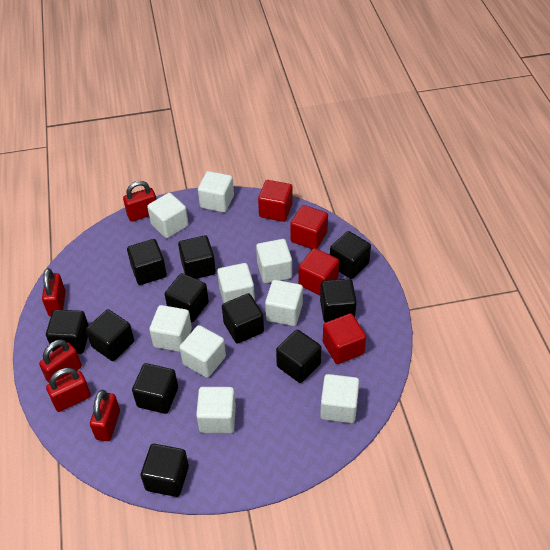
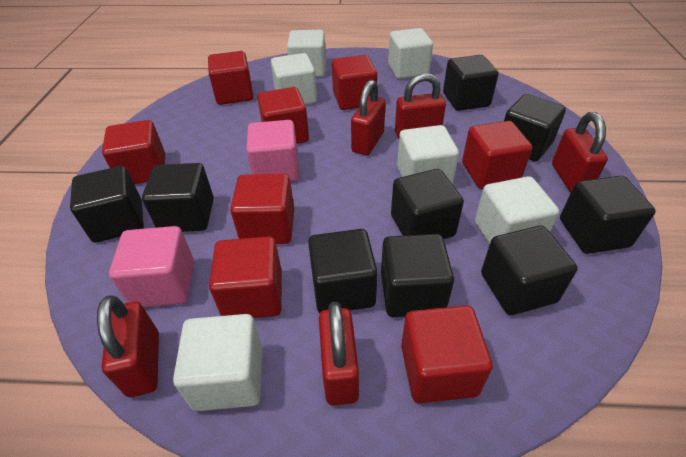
black cube: [46,310,89,354] [86,309,134,361] [127,239,167,285] [132,363,178,414] [141,444,189,497] [165,273,209,322] [178,235,216,279] [222,293,264,344] [276,329,322,383] [320,279,357,323] [330,231,371,279] = 11 -> [70,166,144,243] [142,163,214,232] [308,229,378,313] [381,234,454,317] [391,169,464,239] [443,55,499,111] [481,225,578,315] [504,94,566,161] [560,176,656,254] = 9
pink cube: none = 0 -> [109,226,194,307] [246,120,299,181] = 2
red cube: [258,180,293,222] [290,205,328,249] [298,248,339,295] [323,313,366,364] = 4 -> [102,120,165,184] [208,51,253,105] [209,236,282,318] [230,174,294,244] [257,87,309,144] [332,55,377,110] [401,305,493,403] [462,121,532,189] = 8
white cube: [147,193,189,238] [149,305,192,352] [179,325,226,378] [196,387,236,433] [198,171,234,213] [217,263,255,303] [256,239,292,283] [265,280,303,326] [320,374,359,423] = 9 -> [173,314,263,411] [271,53,317,105] [287,30,326,77] [388,28,433,79] [397,125,459,184] [475,176,559,245] = 6

